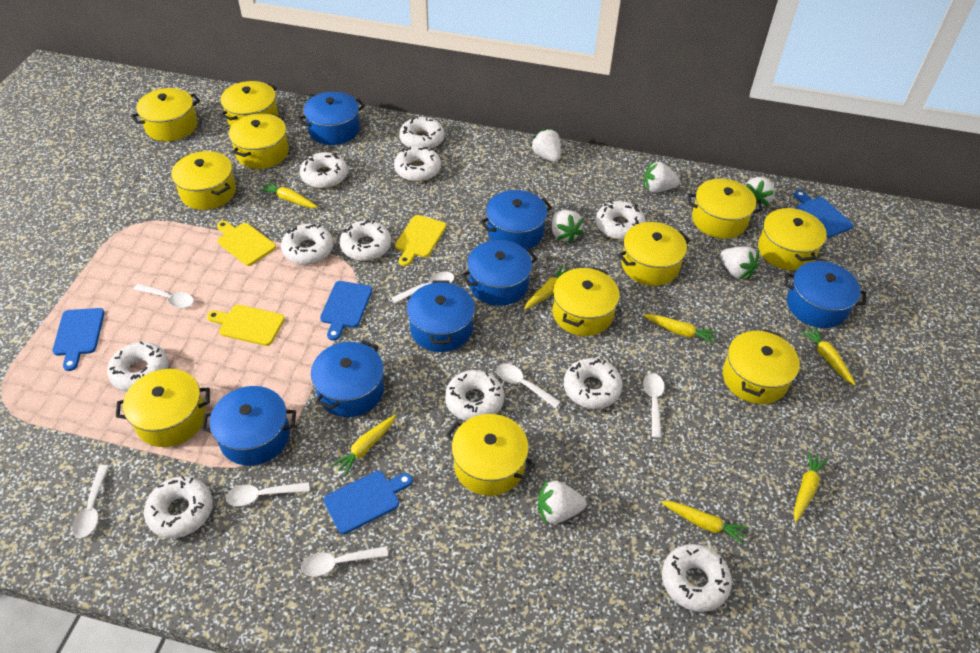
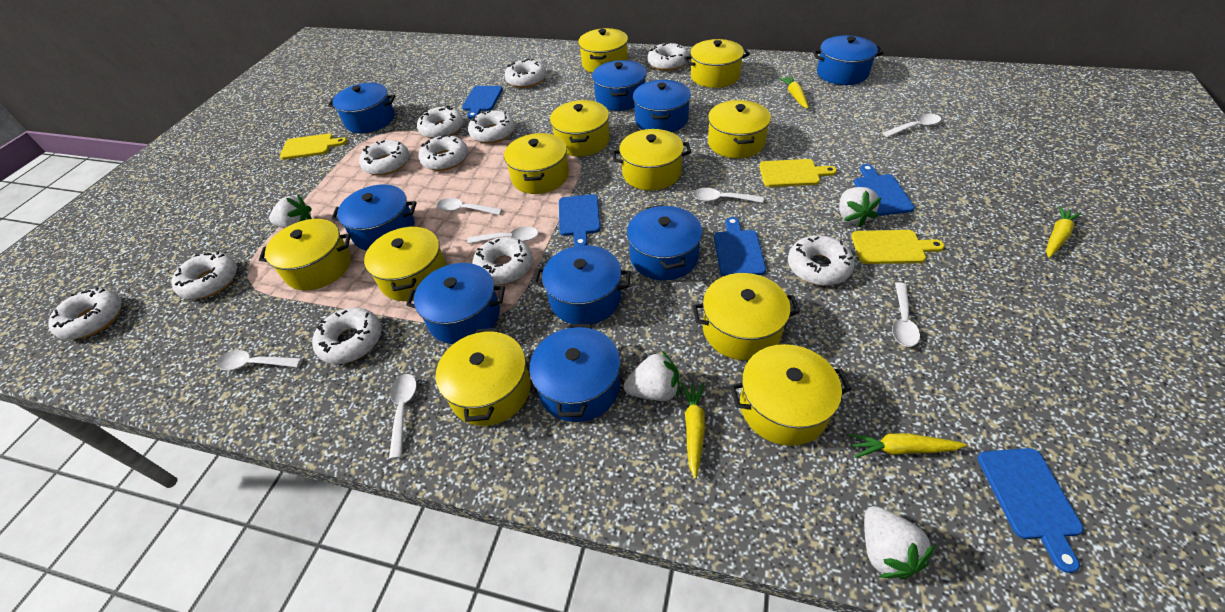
blue cutting board: [52,308,105,371] [320,281,372,341] [324,471,412,534] [794,190,853,238] = 4 -> [462,86,503,119] [559,194,601,246] [714,217,766,276] [854,164,915,216] [977,448,1083,573] = 5
blue pot: [202,386,296,466] [298,92,365,145] [311,340,384,417] [407,280,475,352] [461,240,537,306] [480,190,552,249] [784,261,866,328] = 7 -> [328,83,396,133] [331,184,417,251] [406,263,505,344] [529,324,620,422] [533,245,631,324] [592,60,647,111] [627,205,702,281] [633,80,691,132] [813,35,883,85] = 9
white strawberry: [530,128,561,162] [538,479,586,524] [552,210,584,244] [644,161,680,192] [720,246,759,279] [745,177,775,207] = 6 -> [269,195,312,228] [624,351,680,401] [839,187,881,227] [864,506,936,579] = 4
yellow carrot: [259,181,318,208] [331,415,396,477] [524,265,569,310] [643,314,718,345] [661,501,749,545] [794,451,828,522] [800,326,856,385] = 7 -> [681,382,706,479] [779,76,808,109] [849,433,967,458] [1046,206,1081,258] = 4

